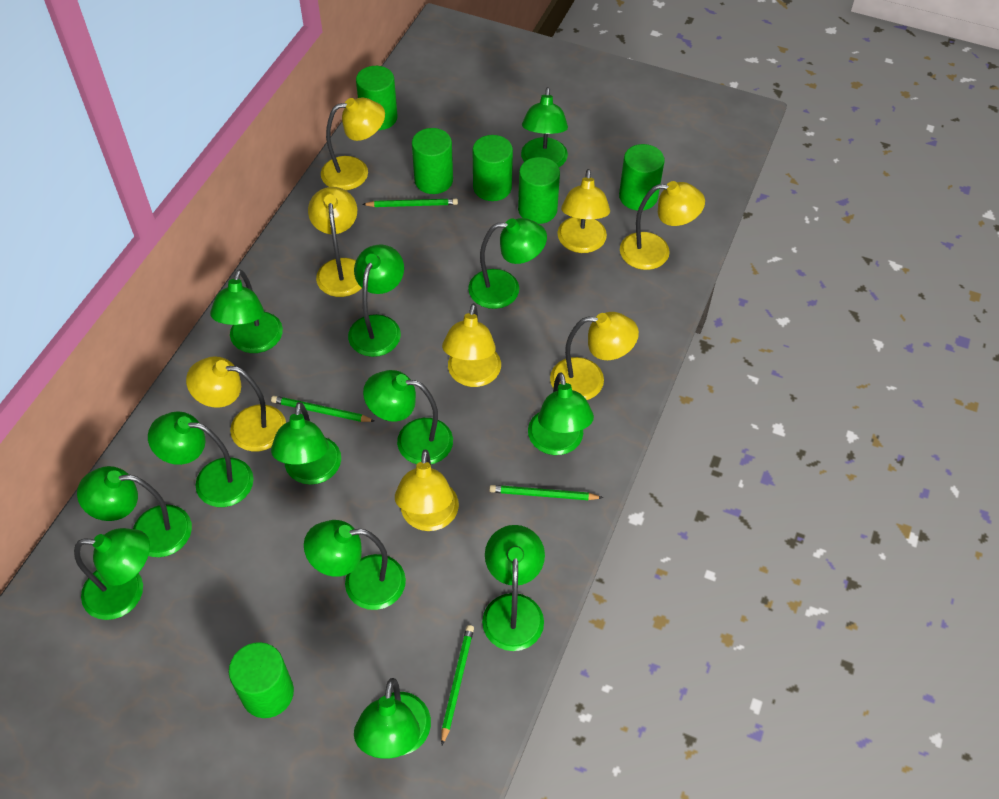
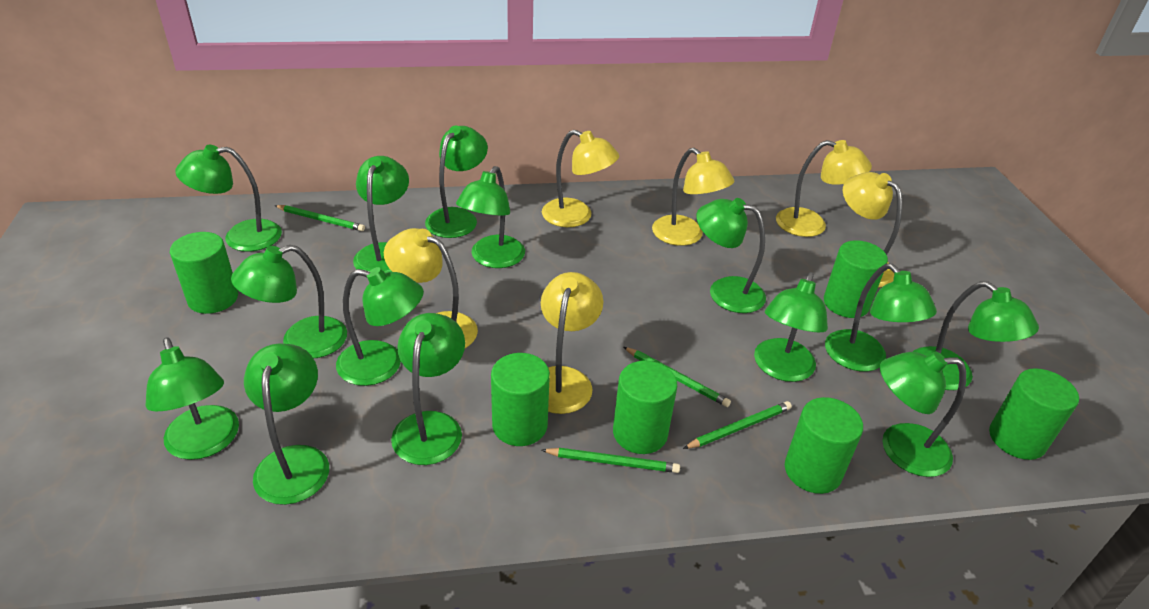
green lamp: [74,528,150,620] [77,466,192,557] [148,411,254,507] [210,269,283,353] [271,402,341,485] [304,520,406,610] [348,244,404,357] [354,678,431,759] [363,370,453,464] [468,218,547,309] [482,525,545,651] [521,87,568,167] [528,372,594,455] = 13 -> [145,337,239,460] [175,145,282,251] [231,245,347,358] [244,343,329,505] [336,267,424,386] [353,156,409,273] [391,313,465,465] [425,126,488,238] [456,166,525,268] [696,198,766,313] [754,272,828,382] [825,263,937,372] [880,351,966,477] [913,281,1039,390] = 14
yellow lamp: [186,356,286,452] [308,187,361,297] [321,97,385,190] [395,449,459,531] [442,303,501,387] [550,312,639,400] [557,169,610,253] [620,181,705,270] = 8 -> [384,228,478,348] [541,272,603,414] [542,130,619,227] [652,148,735,246] [776,140,872,237] [843,172,902,288] = 6

